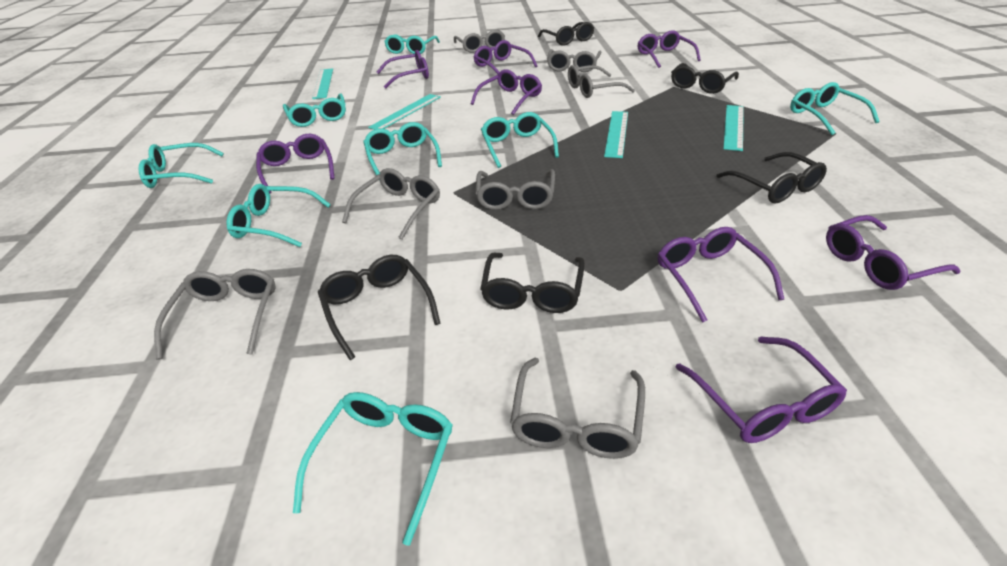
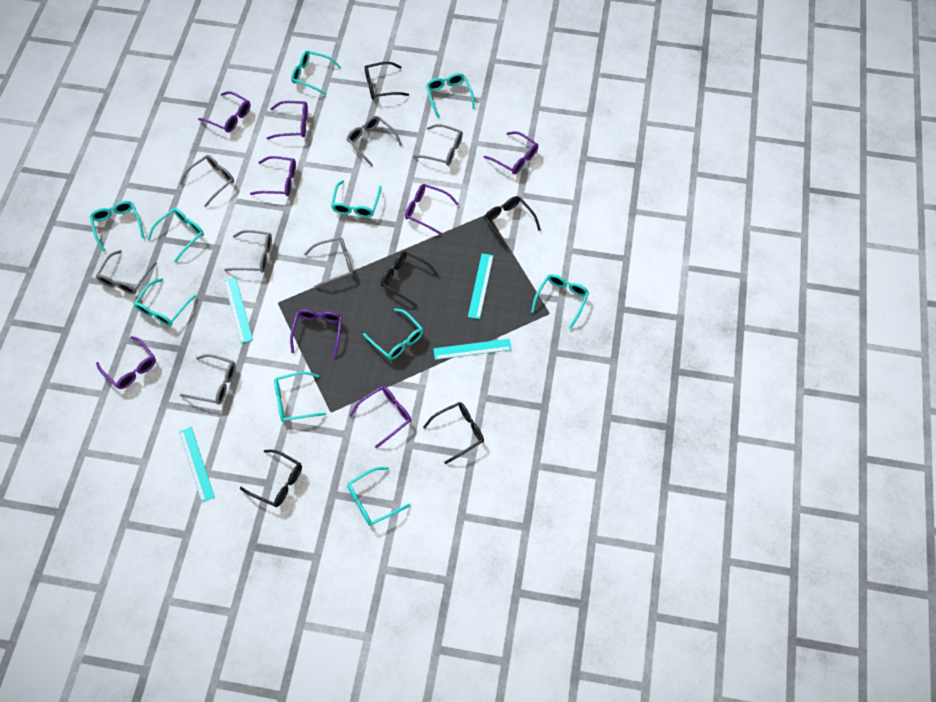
turquoise glasses: [139,143,224,188] [226,184,331,247] [283,94,346,127] [293,392,453,546] [363,122,442,176] [384,34,440,54] [481,112,559,168] [790,82,880,135] = 8 -> [90,201,144,252] [134,278,196,326] [147,208,204,263] [274,372,326,422] [291,51,342,95] [331,180,381,218] [347,467,410,526] [363,308,423,360] [426,73,475,118] [531,274,589,329] = 10

